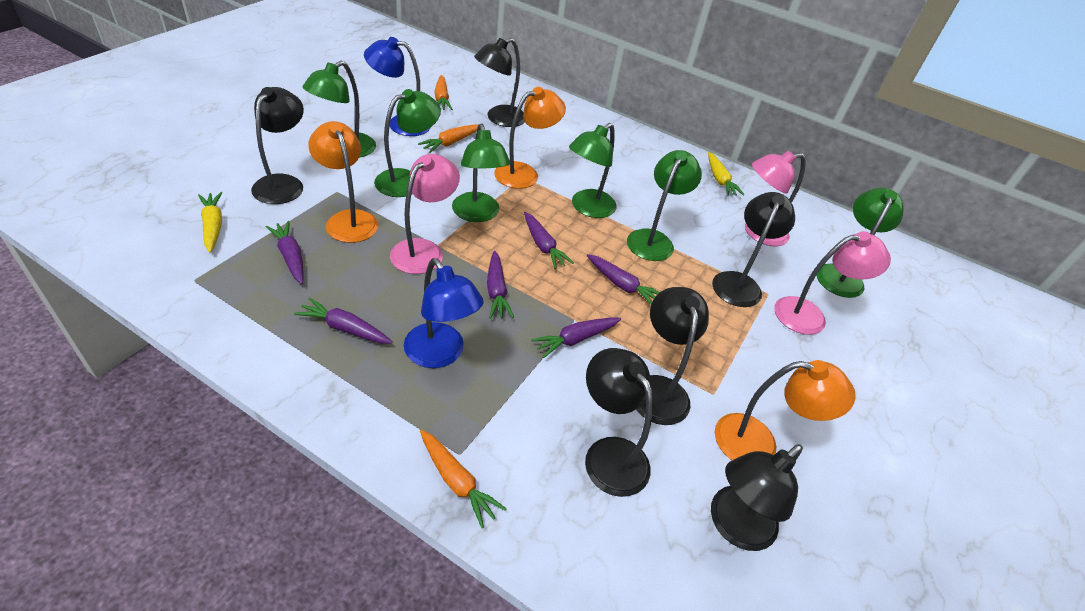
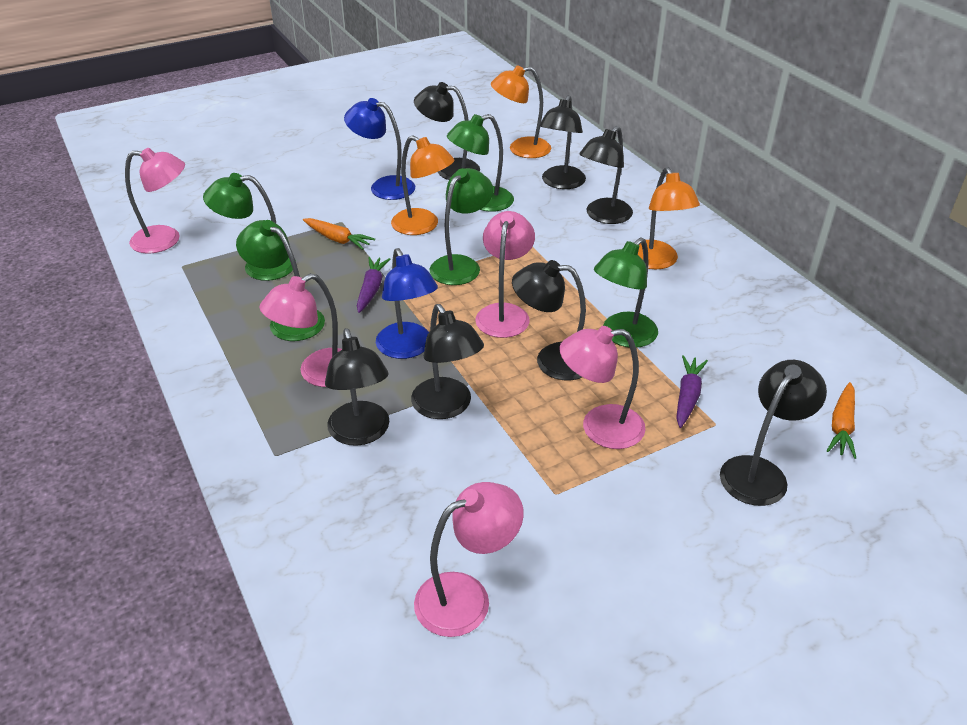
black lamp: [251,87,304,204] [474,38,525,127] [585,348,653,497] [636,287,709,425] [711,444,803,551] [712,192,795,307] = 6 -> [325,328,389,446] [411,304,484,419] [414,82,480,180] [512,260,586,380] [539,95,586,189] [579,126,633,224] [720,360,827,506] = 7
green lamp: [303,61,376,158] [374,89,441,197] [452,124,510,222] [569,123,616,218] [627,150,702,261] [816,188,904,298] = 6 -> [203,173,296,281] [236,220,325,341] [430,168,493,285] [447,114,514,212] [594,238,658,348] = 5
orange carrot: [418,124,479,153] [420,430,507,528] [434,75,453,110] = 3 -> [303,218,375,250] [827,382,856,459] = 2
pink lamp: [390,154,460,274] [745,151,806,246] [775,231,891,335] = 3 -> [125,148,185,254] [259,273,342,387] [414,482,524,637] [475,211,535,338] [559,326,645,449] = 5
purple carrot: [266,221,304,284] [294,297,393,344] [487,251,514,319] [524,212,574,269] [531,317,621,358] [587,254,660,305] = 6 -> [357,257,390,313] [676,355,708,428] = 2
yellow carrot: [198,192,223,253] [708,152,745,196] = 2 -> none = 0

